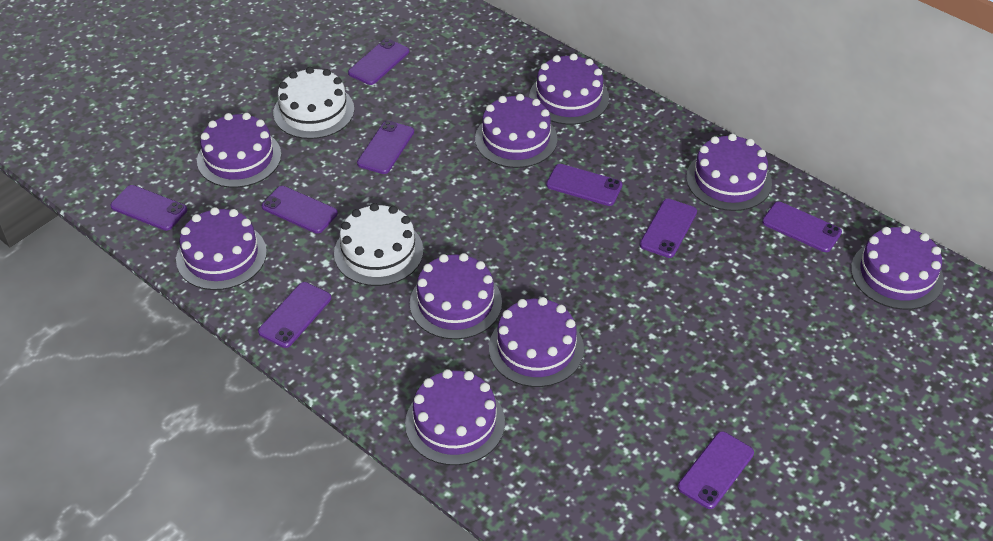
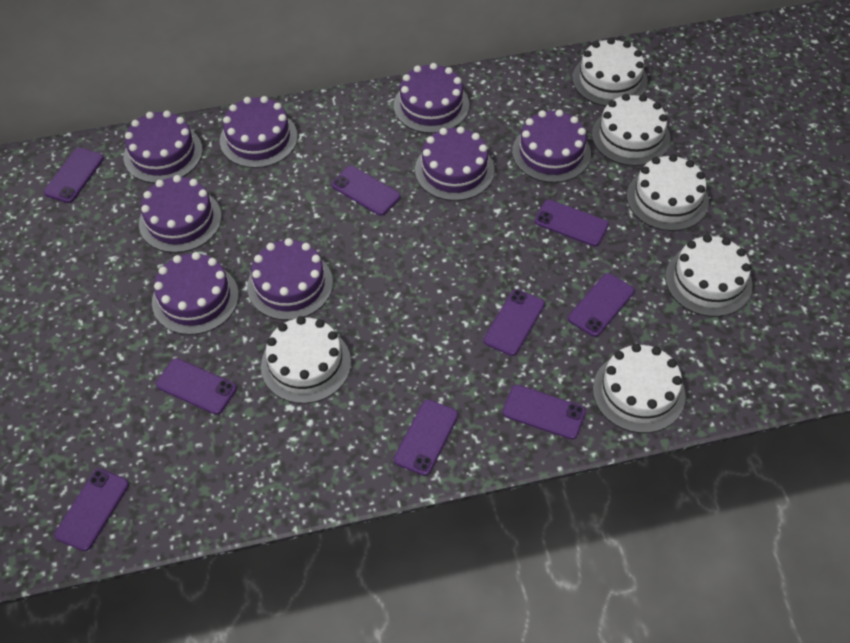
purple cake: [176,207,267,290] [197,113,281,188] [405,369,505,465] [410,253,502,339] [475,94,558,168] [489,297,584,387] [529,54,609,125] [686,134,772,211] [851,226,944,310] = 9 -> [124,111,202,183] [139,175,222,253] [152,252,239,335] [220,96,298,168] [247,238,333,320] [394,63,470,133] [415,126,495,201] [512,110,591,183] = 8
white cake: [273,67,354,139] [334,203,423,286] = 2 -> [261,316,351,404] [572,38,648,106] [592,94,670,166] [593,344,686,433] [627,154,709,231] [665,235,753,317] = 6

